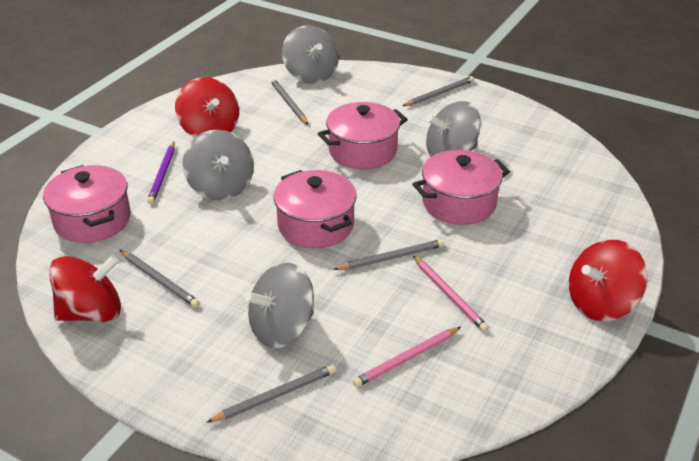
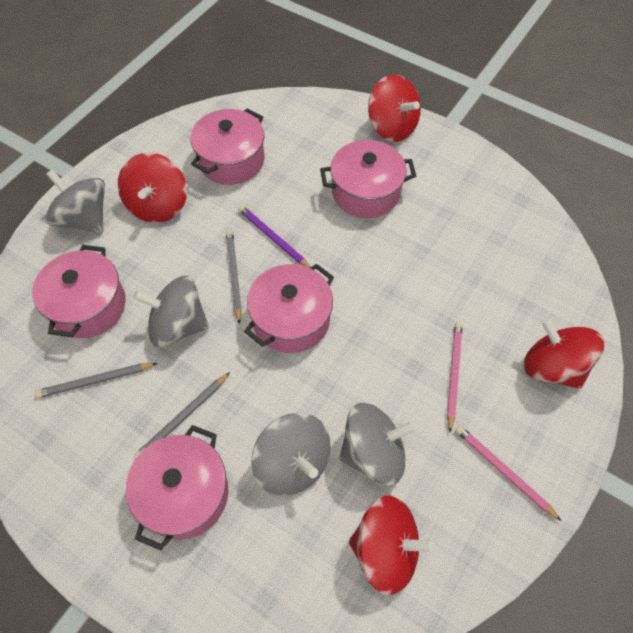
grey pencil: [120,250,200,308] [206,365,335,423] [271,79,308,125] [333,239,444,270] [402,76,474,106] = 5 -> [35,363,157,398] [134,372,230,458] [226,230,242,324] = 3
pink pot: [43,165,131,243] [274,170,357,248] [318,102,408,169] [413,150,510,225] = 4 -> [32,245,126,338] [126,425,228,550] [191,108,264,185] [244,264,334,353] [320,140,416,218] = 5
red spinning top: [49,255,121,322] [175,77,239,138] [569,239,647,321] = 3 -> [118,153,187,223] [349,495,435,595] [368,74,421,142] [524,317,604,389] = 4

